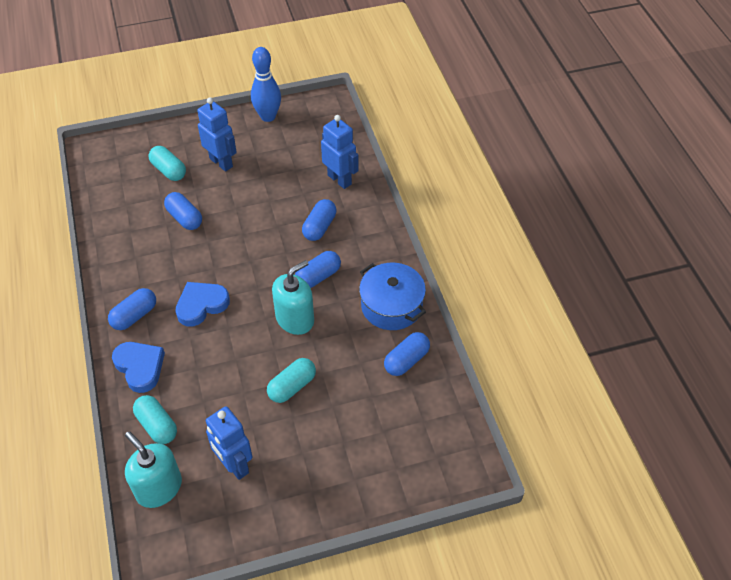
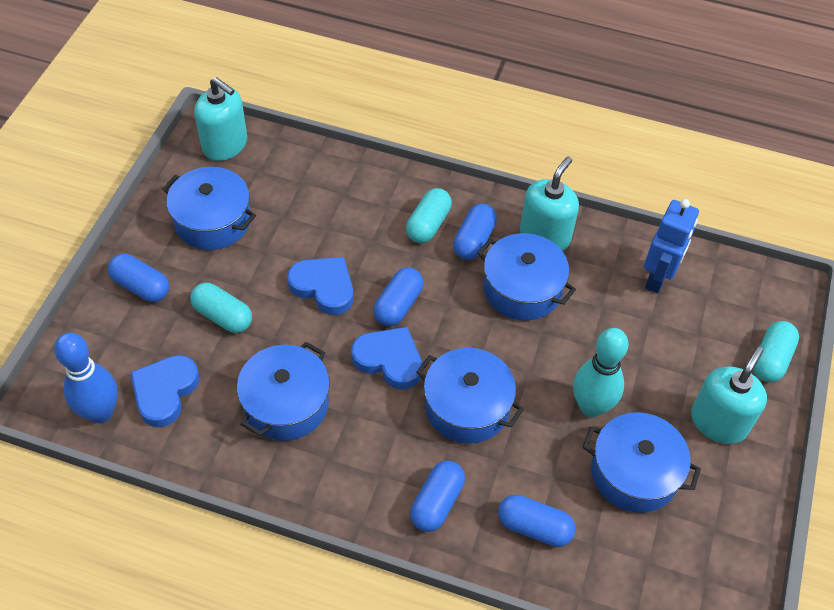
blue heart: [112,342,165,393] [175,282,230,327] = 2 -> [130,355,200,427] [287,257,353,315] [351,327,422,390] = 3
blue pot: [359,263,426,330] = 1 -> [162,167,256,250] [237,342,330,441] [416,348,524,444] [477,233,576,321] [583,412,701,513] = 5
blue robot: [197,97,237,171] [205,406,253,480] [321,115,359,189] = 3 -> [644,199,699,293] = 1
turquoise bowling pin: none = 0 -> [573,328,628,418] = 1
turquoise soap dispenser: [125,432,182,508] [272,260,314,335] = 2 -> [194,77,247,161] [520,157,579,251] [691,346,767,444] = 3

